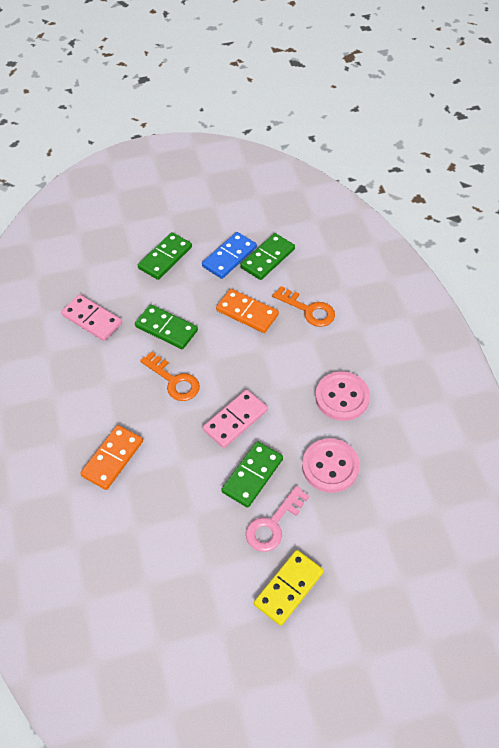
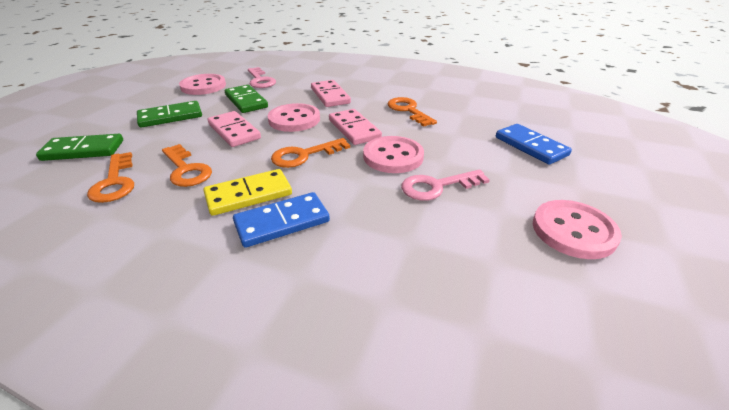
blue domino: [202,232,257,279] = 1 -> [233,192,330,248] [496,124,572,165] = 2
green domino: [135,304,198,349] [138,232,192,280] [221,441,283,508] [240,233,295,280] = 4 -> [36,134,123,161] [137,101,202,128] [225,85,268,113] = 3
orange domino: [80,425,143,490] [216,289,279,333] = 2 -> none = 0
orange key: [140,351,200,401] [272,286,335,327] = 2 -> [87,152,134,203] [162,144,212,187] [271,138,350,168] [388,97,437,127] = 4
pink button: [302,438,360,493] [315,371,370,421] = 2 -> [179,74,226,95] [268,103,320,132] [363,136,424,173] [533,200,622,259] = 4
pink domino: [61,294,122,341] [203,390,268,448] = 2 -> [208,111,261,147] [311,80,351,107] [329,109,382,145] = 3
pink key: [246,486,309,552] = 1 -> [248,67,276,88] [401,169,490,201] = 2

